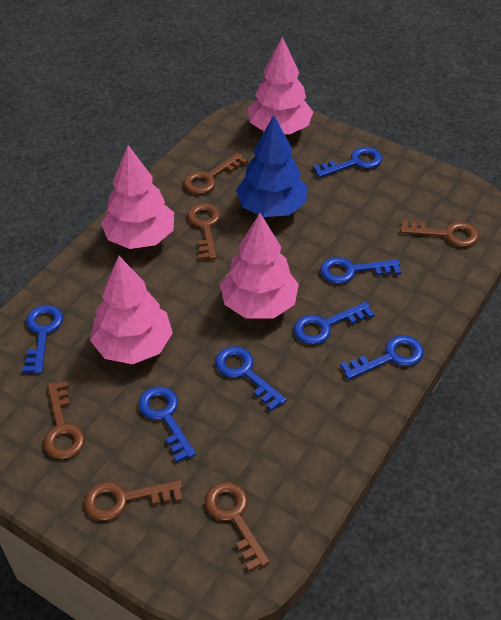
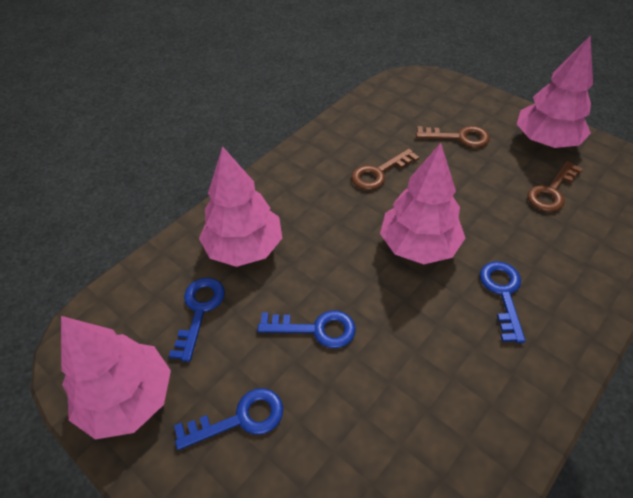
blue key: [22,305,63,374] [138,386,196,462] [215,346,287,411] [294,302,375,345] [313,147,383,178] [320,257,401,284] [340,335,424,380] = 7 -> [169,278,225,362] [174,388,283,450] [257,310,356,348] [480,261,526,343] = 4
blue tree: [236,115,307,217] = 1 -> none = 0
brown key: [43,381,85,459] [84,480,183,521] [184,153,248,194] [187,203,221,260] [205,482,270,572] [400,219,479,247] = 6 -> [351,149,419,190] [416,126,490,148] [528,161,583,212] = 3

